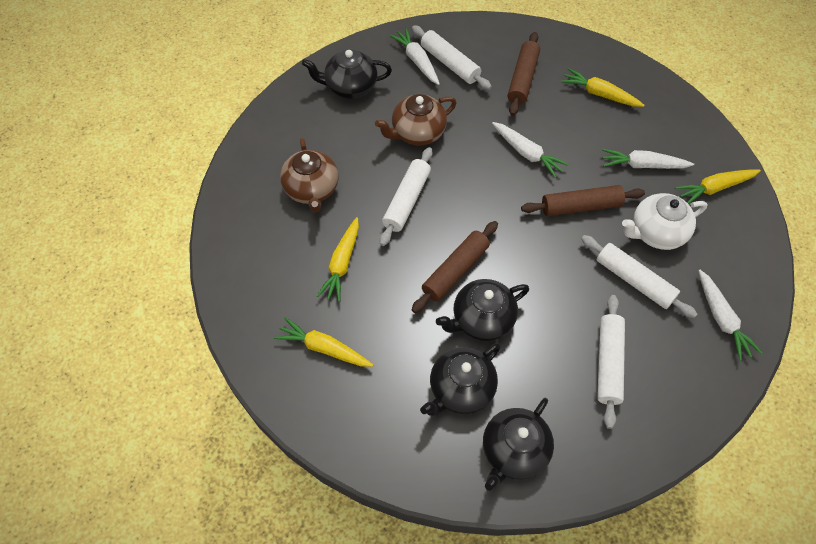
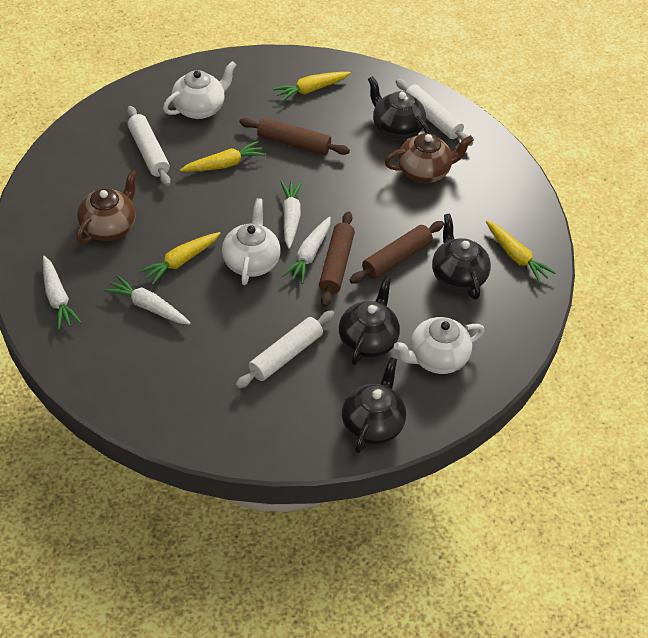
white rolling pin: [380,147,432,246] [412,25,492,90] [581,235,697,318] [597,295,625,429] = 4 -> [127,106,171,186] [235,310,335,389] [396,79,473,146] = 3
white teapot: [622,193,707,250] = 1 -> [163,61,236,119] [222,198,281,285] [394,317,485,374] = 3

